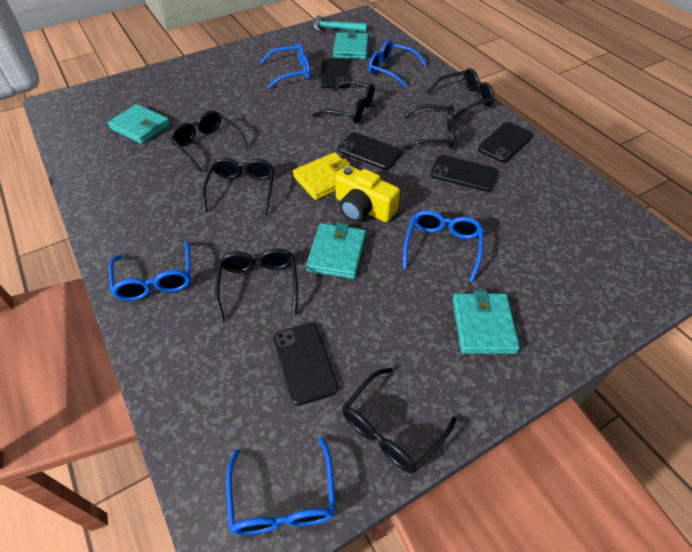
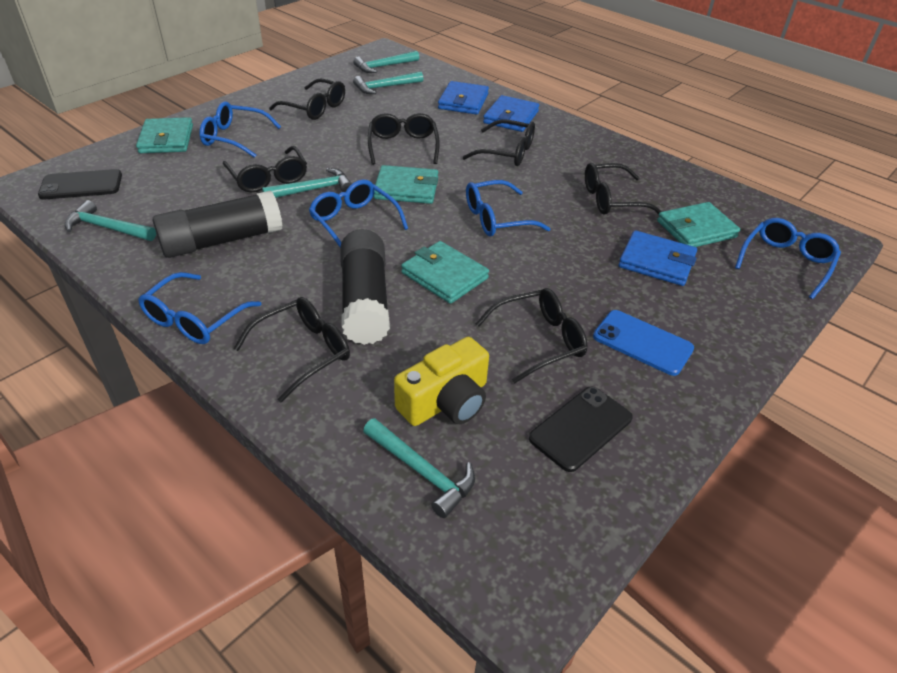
black glue stick: none = 0 -> [152,191,282,258] [341,229,390,345] = 2
black phone: [273,323,338,406] [321,58,350,88] [338,132,402,170] [431,155,498,192] [478,122,533,163] = 5 -> [38,169,122,200] [529,386,633,472] = 2
blue phone: none = 0 -> [593,310,694,376] = 1
blue wallet: none = 0 -> [438,81,489,115] [483,95,539,132] [619,230,697,286] = 3
turquoise hammer: [314,15,367,32] = 1 -> [65,200,156,241] [262,168,352,198] [353,51,419,73] [353,71,423,94] [363,418,475,518] = 5
yellow wallet: [293,152,351,200] = 1 -> none = 0

